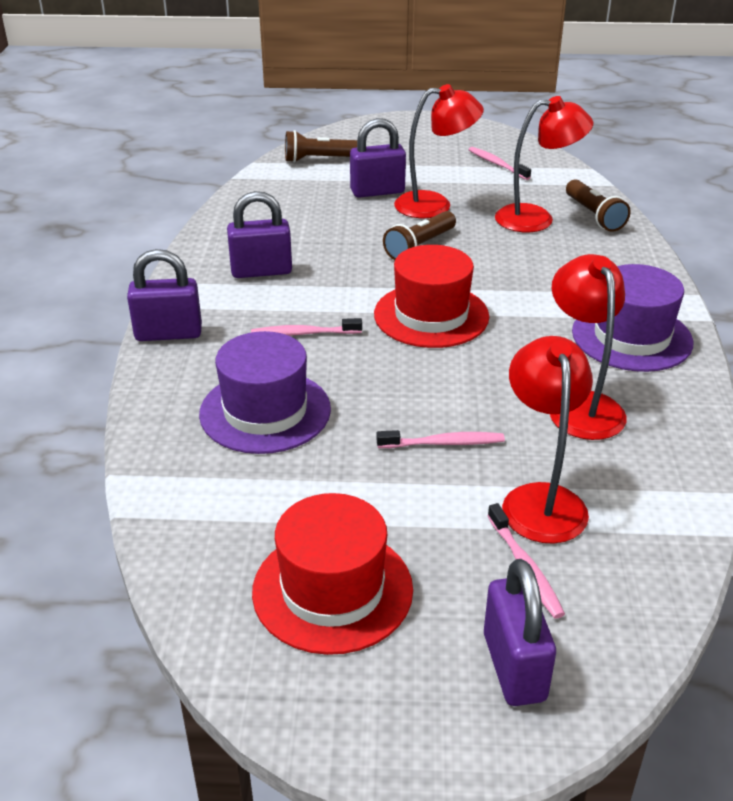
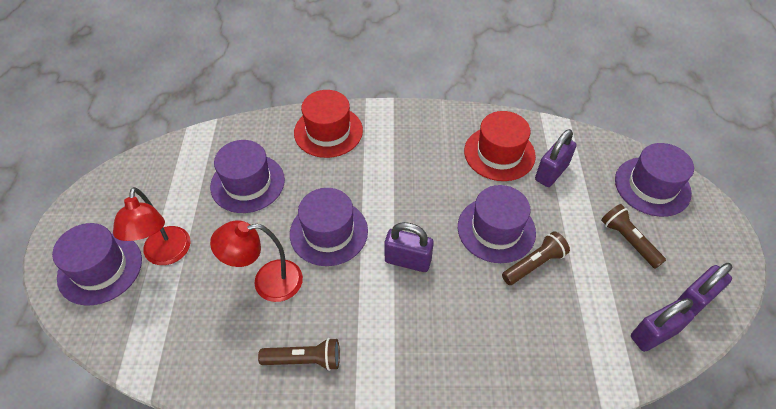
pink toothbrush: [251,318,362,336] [377,430,505,448] [468,147,531,180] [488,503,565,619] = 4 -> none = 0
purple hat: [199,331,331,454] [572,264,693,372] = 2 -> [52,223,142,305] [210,140,285,213] [290,188,368,266] [458,185,536,263] [615,143,694,217] = 5
red lamp: [394,84,484,218] [495,96,593,232] [502,336,593,544] [550,254,627,440] = 4 -> [113,187,191,265] [210,220,303,302] = 2

